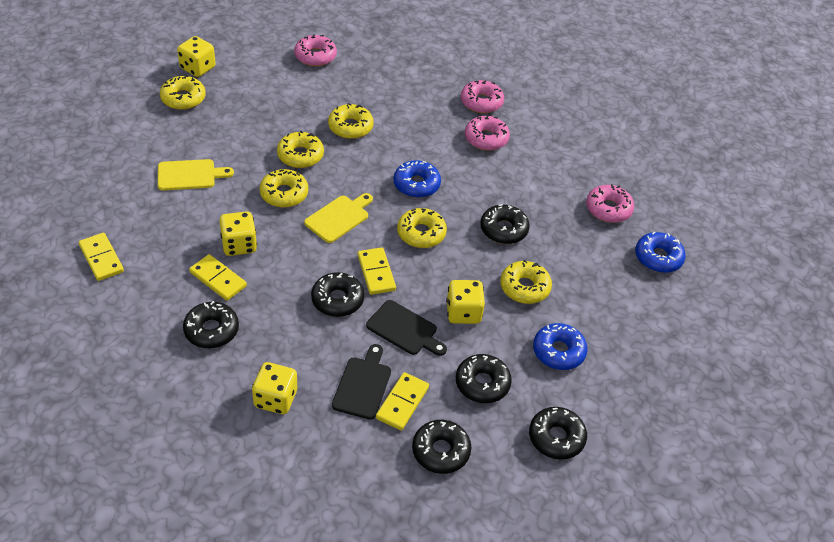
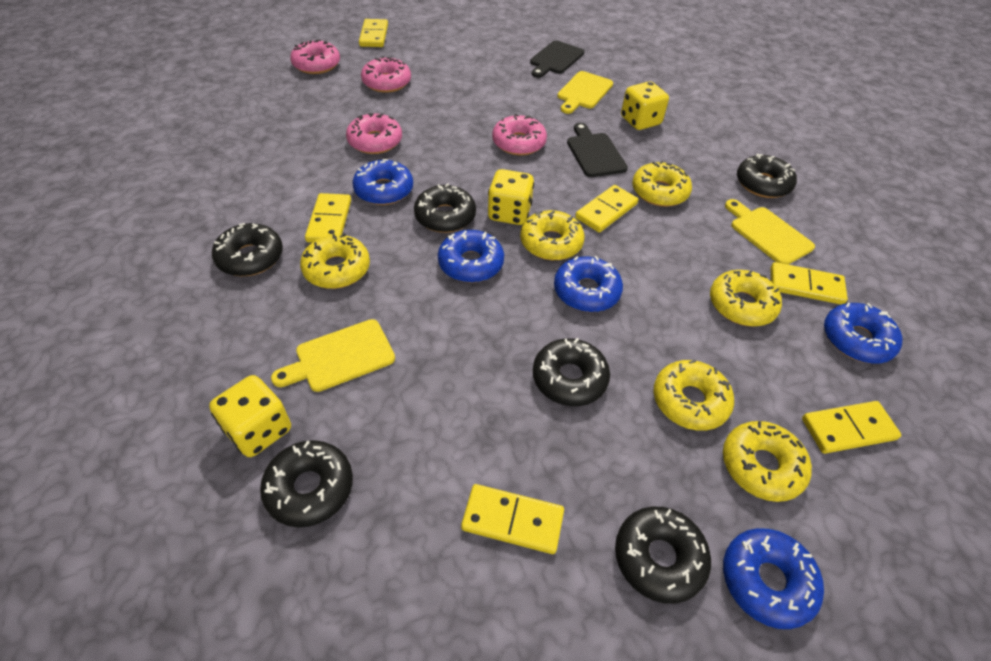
blue donut: [394,160,441,198] [533,323,588,370] [635,231,686,273] = 3 -> [352,159,413,205] [438,230,504,283] [554,256,623,312] [723,528,824,629] [824,303,902,364] = 5
yellow cutting board: [158,159,234,190] [304,193,373,243] = 2 -> [271,319,395,392] [557,71,613,114] [725,199,815,265] = 3
yellow dice: [177,36,215,77] [219,211,257,256] [252,362,297,414] [446,280,485,324] = 4 -> [209,375,291,457] [488,169,534,225] [621,82,669,130] = 3
yellow domino: [79,233,124,281] [189,254,247,301] [358,247,396,295] [376,372,429,430] = 4 -> [305,193,351,243] [359,19,388,47] [461,484,564,554] [575,185,638,233] [771,262,848,305] [802,401,902,454] = 6

